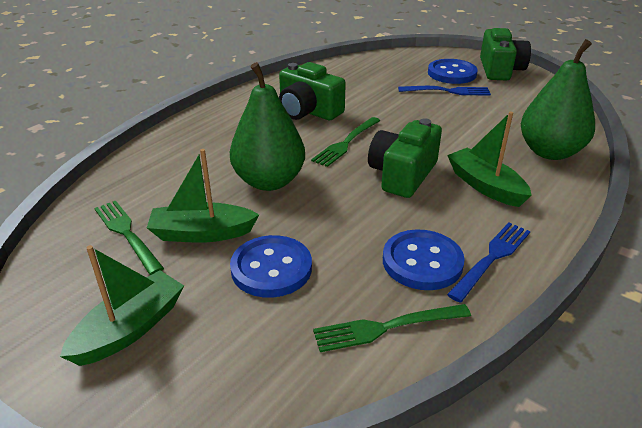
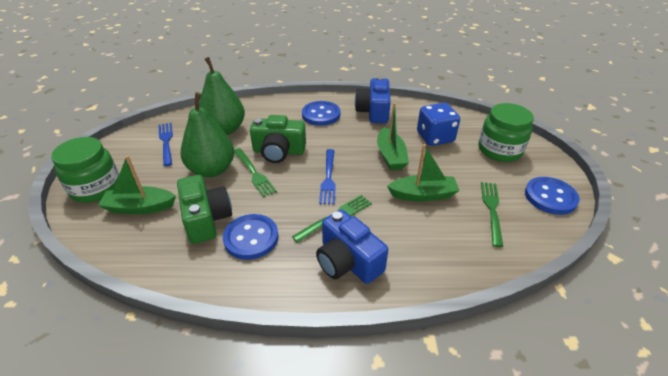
blue camera: none = 0 -> [316,210,388,284] [355,76,391,123] = 2
blue dice: none = 0 -> [417,103,460,146] = 1
green camera: [279,62,346,120] [368,118,442,198] [480,28,531,80] = 3 -> [177,175,232,244] [250,115,306,163] = 2
green jar: none = 0 -> [51,137,119,203] [478,103,534,162] = 2

